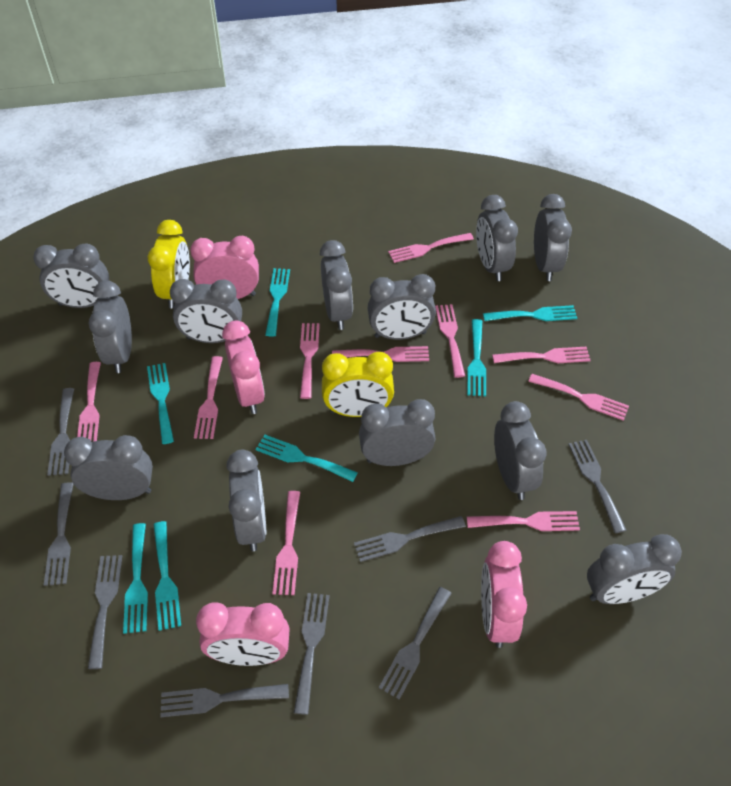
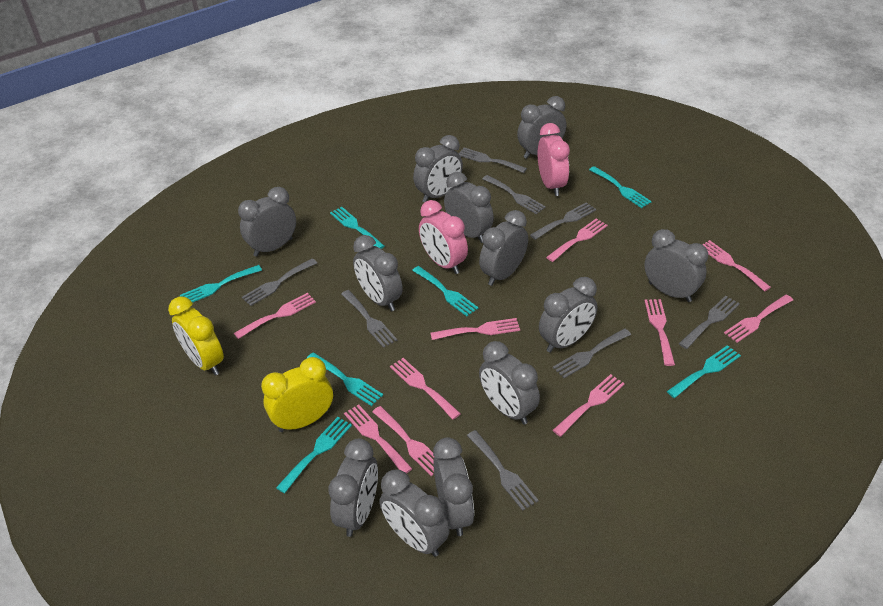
pink clock: [190,236,259,299] [196,602,290,666] [222,321,265,414] [481,541,527,648] = 4 -> [419,200,468,274] [538,123,570,196] = 2

